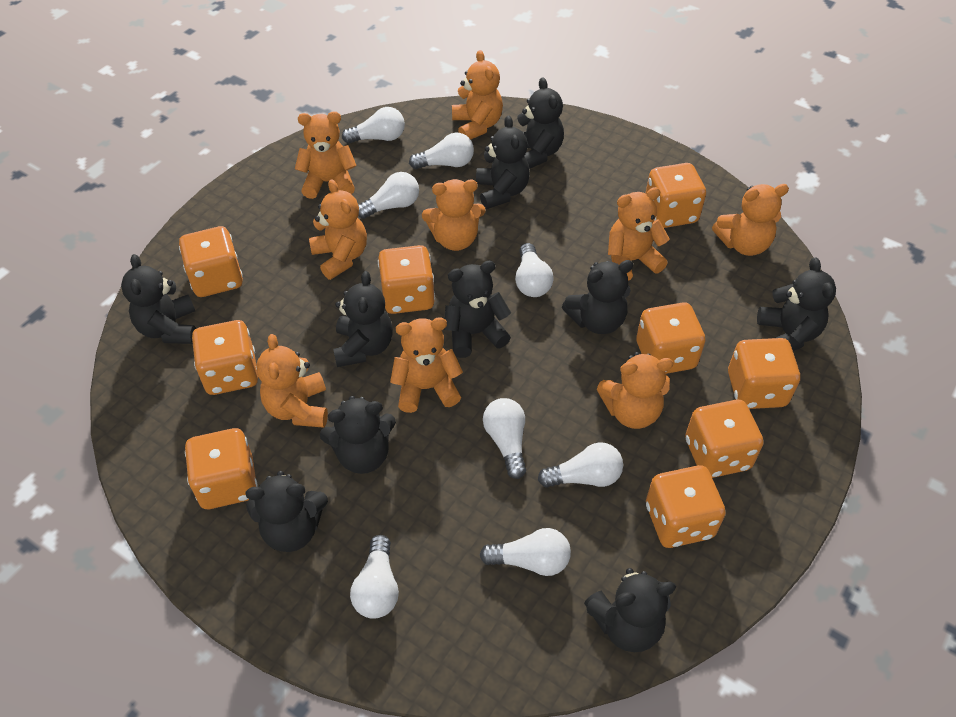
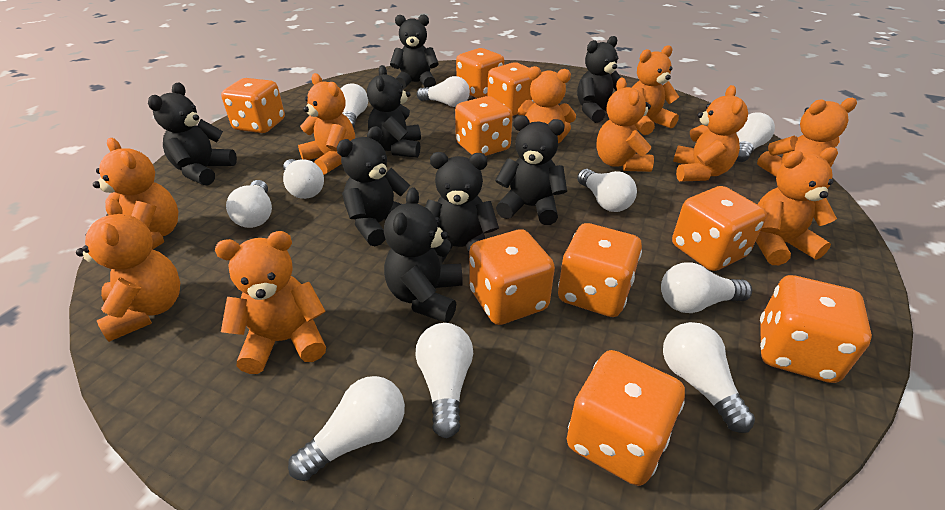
black teddy bear: [121,254,196,344] [246,471,328,552] [320,396,396,474] [333,271,393,367] [444,261,511,358] [476,115,530,209] [517,77,564,169] [562,260,633,334] [584,568,676,652] [757,257,836,351] = 10 -> [148,83,237,186] [337,126,410,246] [367,65,421,158] [384,187,463,323] [390,14,439,90] [425,152,499,264] [495,115,567,225] [577,36,621,123] = 8
orange teddy bear: [256,334,328,428] [295,111,357,199] [309,179,367,280] [390,317,463,413] [422,179,486,251] [452,50,503,140] [597,352,673,429] [608,187,670,281] [712,184,789,256] = 9 -> [76,198,180,342] [93,138,178,250] [215,231,326,374] [298,73,355,175] [518,66,576,143] [596,78,654,172] [632,45,679,135] [673,85,748,182] [756,147,838,265] [757,98,857,177] = 10
white light bulb: [342,107,405,144] [350,535,399,619] [358,172,419,219] [409,133,474,169] [480,528,571,576] [483,398,526,479] [515,243,554,297] [538,442,623,488] = 8 -> [226,180,272,228] [283,159,324,199] [288,376,405,481] [341,83,368,129] [415,323,473,438] [417,76,470,107] [577,169,637,212] [661,262,752,313] [663,322,755,433] [736,112,775,162] = 10

